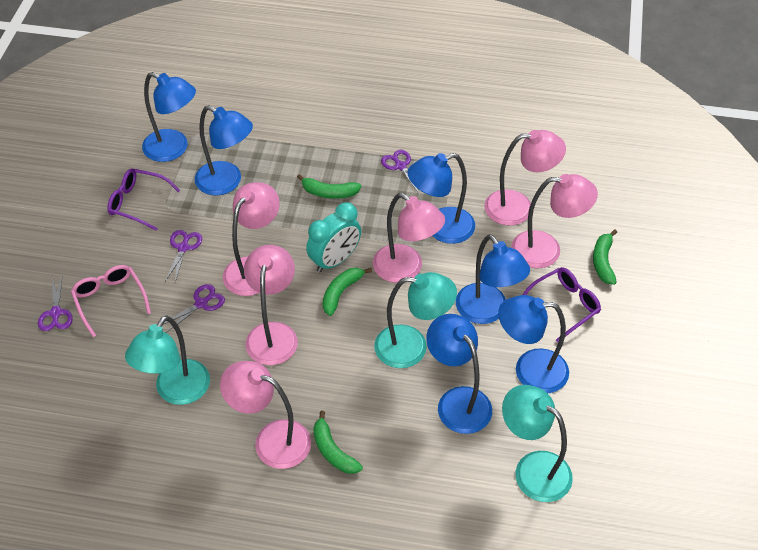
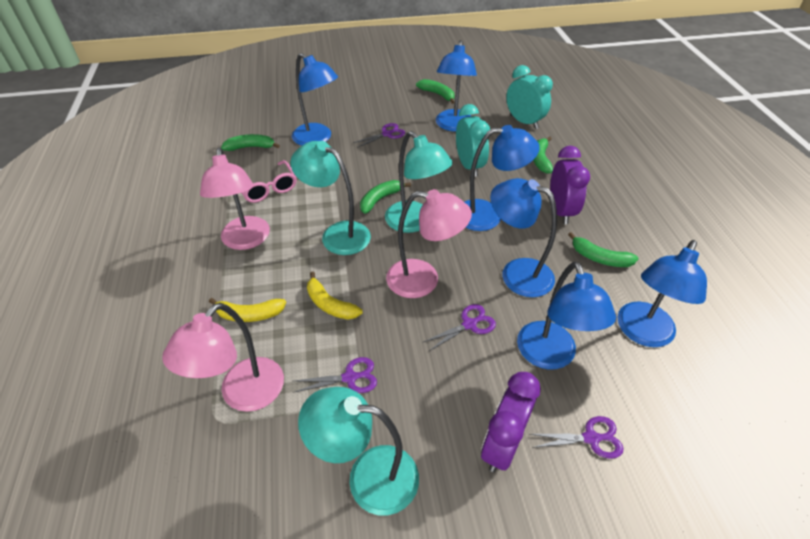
green banana: [297,174,362,199] [313,411,363,474] [323,268,372,316] [593,229,617,285] = 4 -> [221,134,280,151] [360,180,411,214] [416,79,455,104] [533,136,553,174] [568,232,639,267] = 5
pink lamp: [220,361,311,469] [223,182,280,296] [244,245,298,365] [373,193,445,283] [485,130,566,226] [511,174,598,268] = 6 -> [162,303,284,412] [200,148,270,250] [386,189,472,298] = 3
purple clock: none = 0 -> [481,372,541,472] [550,146,590,224] = 2
purple glasses: [107,168,180,231] [523,267,601,342] = 2 -> none = 0
turquoise clock: [306,202,361,273] = 1 -> [456,104,490,177] [506,65,553,129] = 2
yellow banana: none = 0 -> [209,298,286,322] [307,272,362,320] = 2

